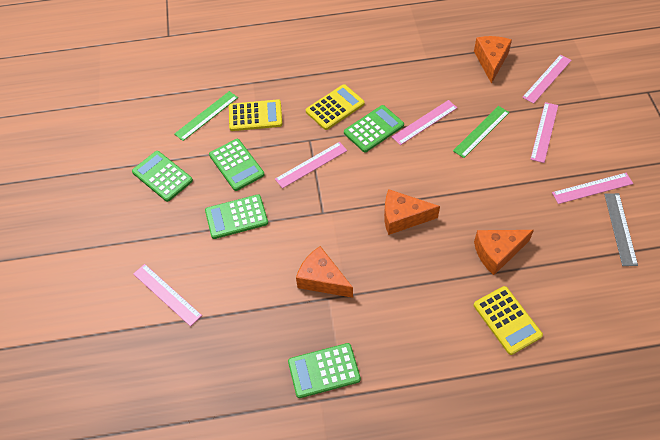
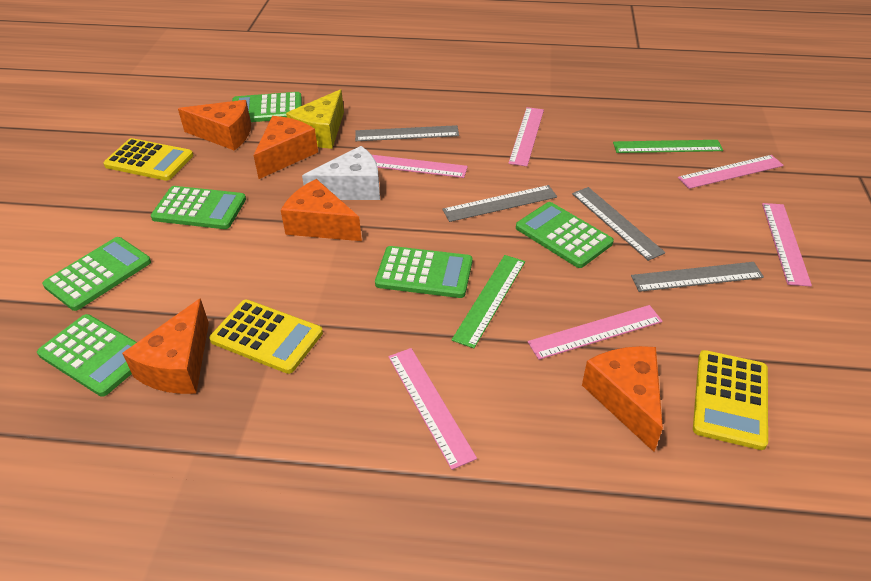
green calculator: [132,151,193,202] [205,194,268,239] [209,139,265,191] [288,343,361,398] [344,105,404,152] = 5 -> [37,314,137,397] [42,237,151,311] [151,186,246,229] [232,92,302,122] [375,246,472,298] [516,202,614,268] = 6
grey ruler: [604,193,638,266] = 1 -> [355,125,459,141] [442,185,557,222] [572,187,665,261] [631,262,764,292] = 4
orange cheese: [296,246,353,298] [384,189,440,235] [474,36,512,84] [474,230,534,275] = 4 -> [122,298,209,394] [178,100,251,151] [253,116,318,179] [281,179,362,241] [582,346,663,452] = 5
white cheese: none = 0 -> [302,146,380,200] = 1
yellow cheese: none = 0 -> [286,89,344,149] = 1

